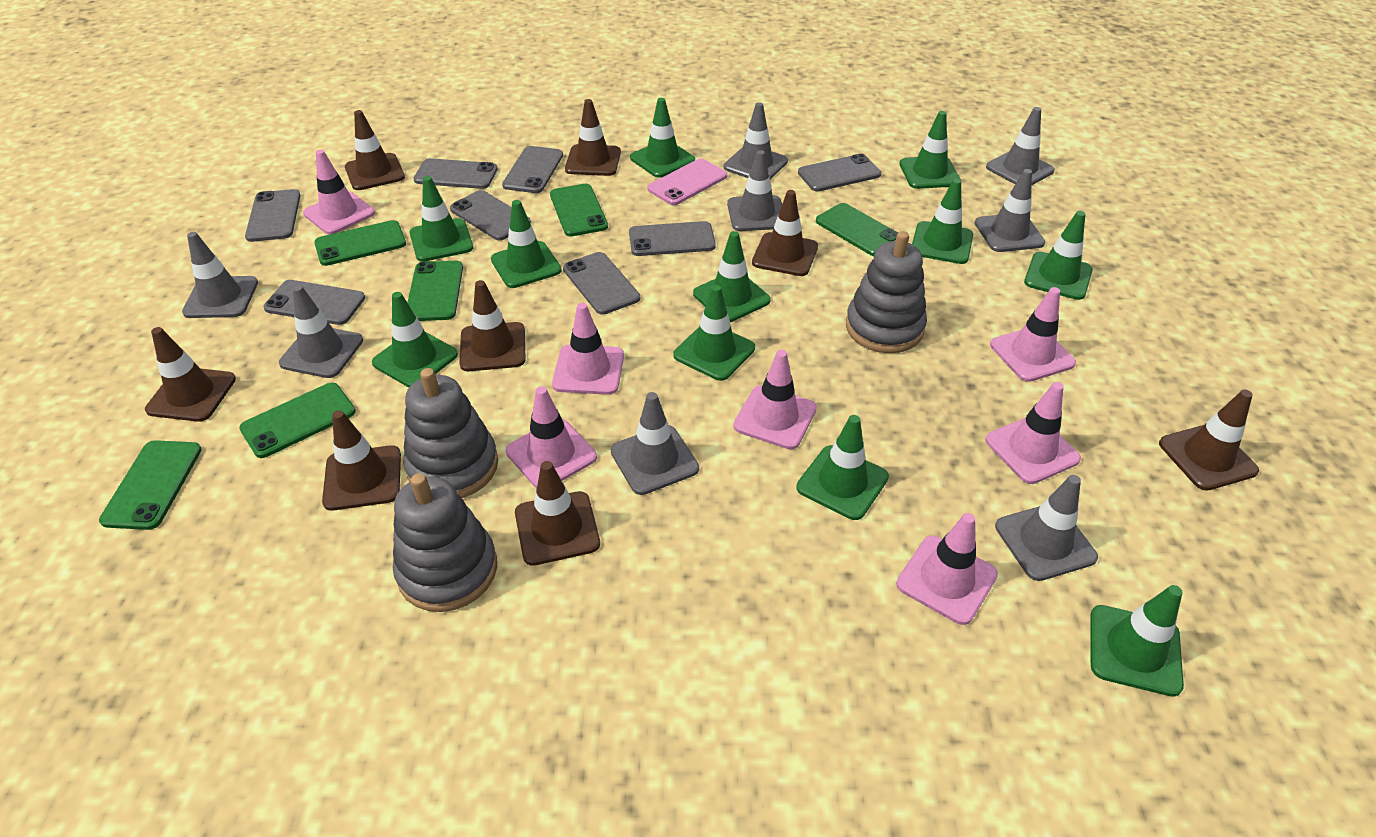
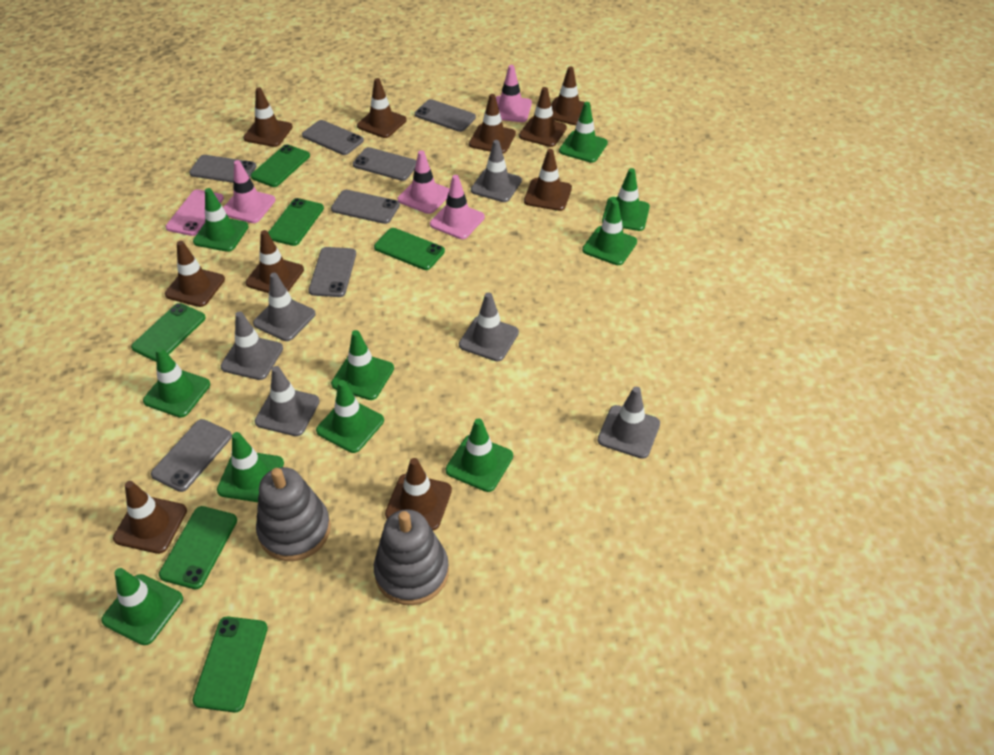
brown traffic cone: [145,327,236,422] [322,410,401,511] [345,110,405,190] [459,280,525,371] [515,461,600,566] [565,99,621,176] [752,190,818,276] [1159,390,1259,491] = 8 -> [113,481,187,554] [165,241,225,307] [243,88,293,147] [245,230,304,293] [357,78,407,138] [385,458,452,530] [469,94,516,153] [519,87,567,147] [524,149,572,211] [551,67,591,125] = 10
green traffic cone: [372,292,458,387] [410,176,473,262] [491,200,562,288] [630,98,695,178] [673,285,755,381] [693,231,771,322] [796,415,889,520] [899,111,961,189] [912,179,973,264] [1024,211,1093,300] [1090,585,1184,697] = 11 -> [101,568,183,645] [143,347,210,418] [193,188,249,252] [217,432,284,502] [316,380,384,453] [331,330,394,400] [445,418,513,492] [559,102,608,163] [582,200,637,265] [602,168,650,231] = 10
grey phone: [245,189,301,242] [263,280,365,325] [413,158,498,189] [450,190,531,241] [502,146,563,193] [563,252,640,315] [629,221,716,256] [798,153,881,192] = 8 -> [151,419,232,492] [189,155,257,183] [302,120,364,155] [308,247,356,297] [331,190,400,224] [353,147,417,181] [415,99,476,132] = 7
grey stacking toy: [393,473,497,612] [403,368,498,498] [846,231,927,353] = 3 -> [256,467,331,561] [374,509,449,605] = 2
grey traffic cone: [182,232,258,318] [279,285,363,378] [610,392,699,495] [724,102,788,179] [727,150,782,231] [975,169,1045,252] [986,107,1055,185] [995,475,1098,581] = 8 -> [220,311,283,380] [253,273,316,341] [255,366,320,436] [459,292,519,361] [471,140,522,202] [598,387,660,459] = 6
pink traffic cone: [303,150,375,234] [506,386,597,488] [552,303,624,395] [733,350,817,449] [896,513,998,625] [985,382,1081,484] [990,287,1076,382] = 7 -> [223,160,276,223] [398,150,449,214] [430,175,485,239] [496,65,532,122] = 4

